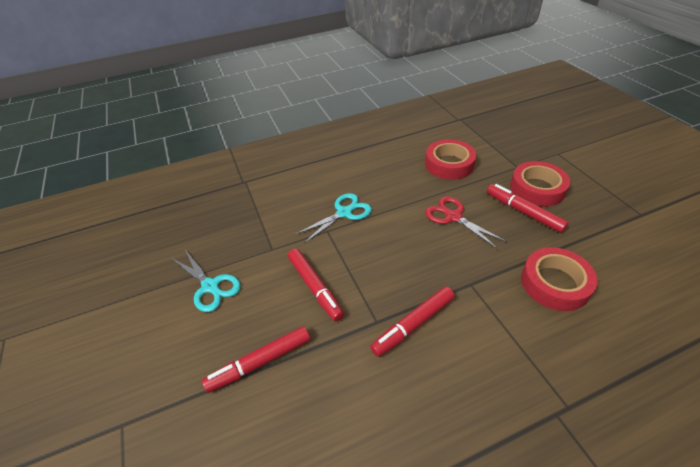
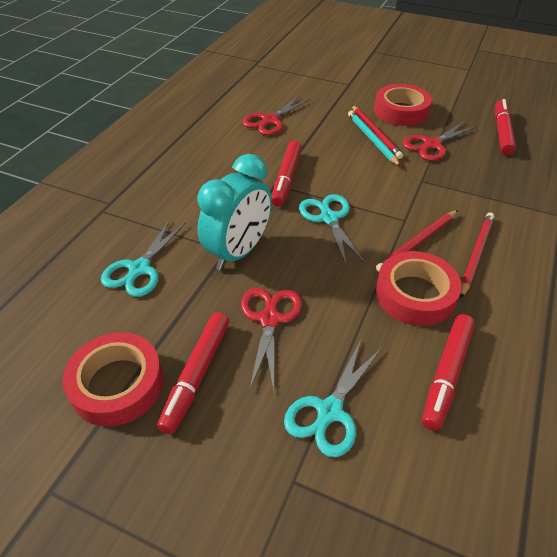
red pencil: none = 0 -> [352,105,403,159] [376,210,458,272] [460,213,495,298] = 3
red scissors: [425,196,507,249] = 1 -> [241,288,302,391] [242,96,311,135] [403,121,477,161] = 3
turquoise clock: none = 0 -> [197,154,272,270] = 1
turquoise pencil: none = 0 -> [348,111,401,167] = 1
turquoise scissors: [173,250,241,312] [295,193,372,243] = 2 -> [101,219,186,297] [284,340,382,458] [299,194,365,267] = 3

